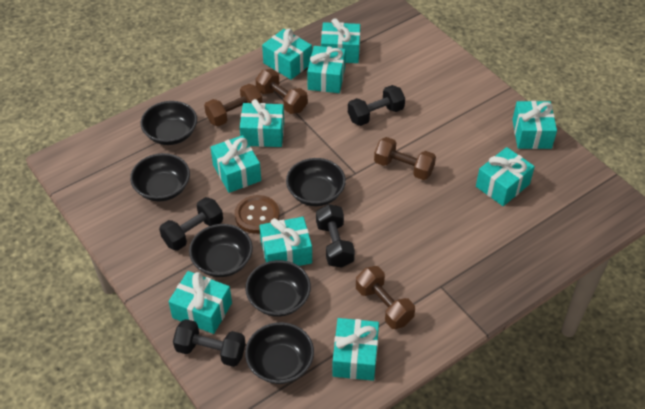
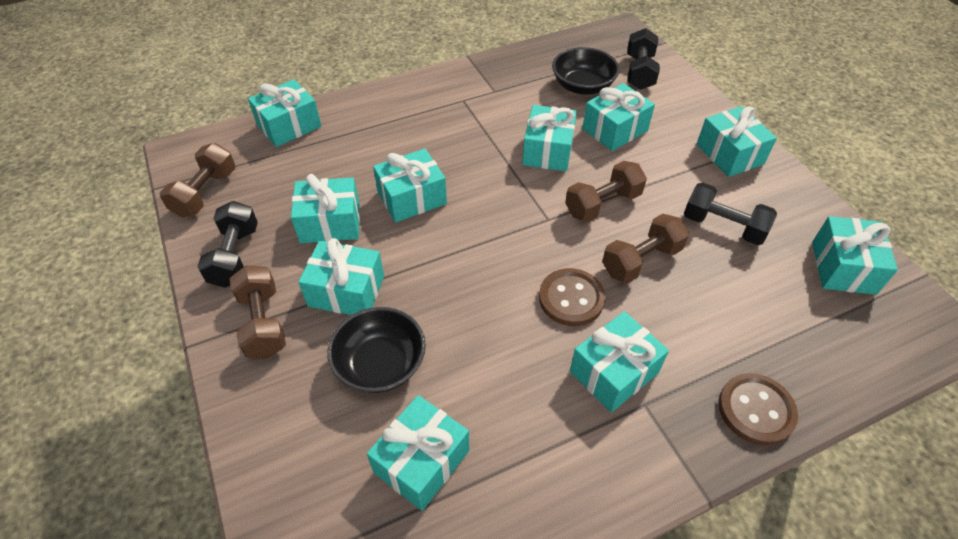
black bowl: [130,153,190,202] [140,101,197,145] [189,224,253,277] [245,260,311,317] [245,322,314,384] [286,158,346,206] = 6 -> [327,307,426,393] [552,47,620,95] = 2
black dumbbell: [159,197,223,251] [173,319,246,367] [316,204,355,268] [348,85,405,126] = 4 -> [197,201,258,288] [627,28,660,90] [684,182,777,245] = 3
brown button: [235,195,280,234] = 1 -> [539,268,605,326] [718,373,798,446] = 2

